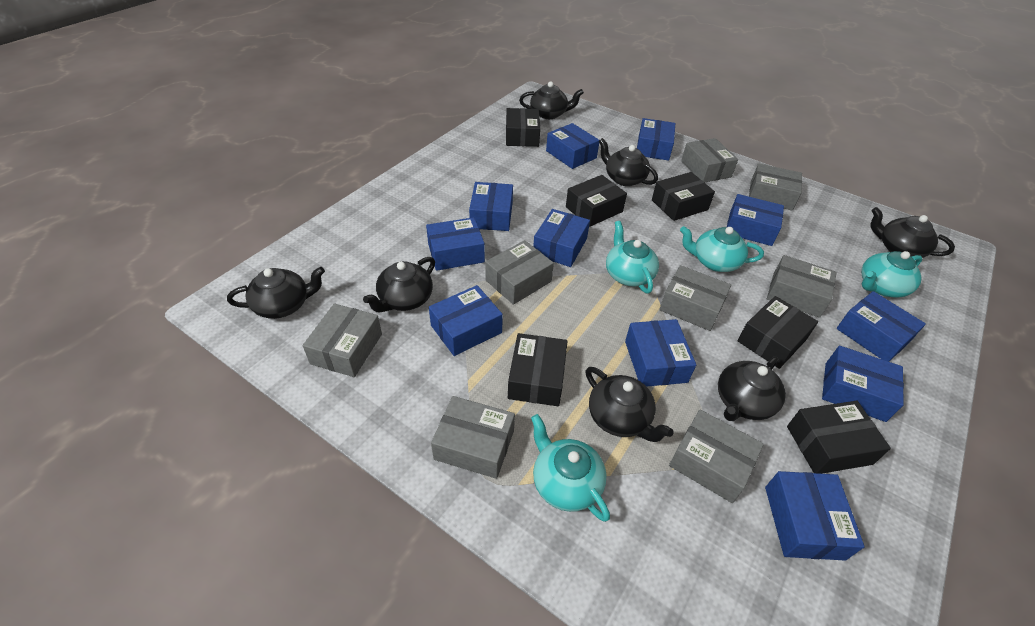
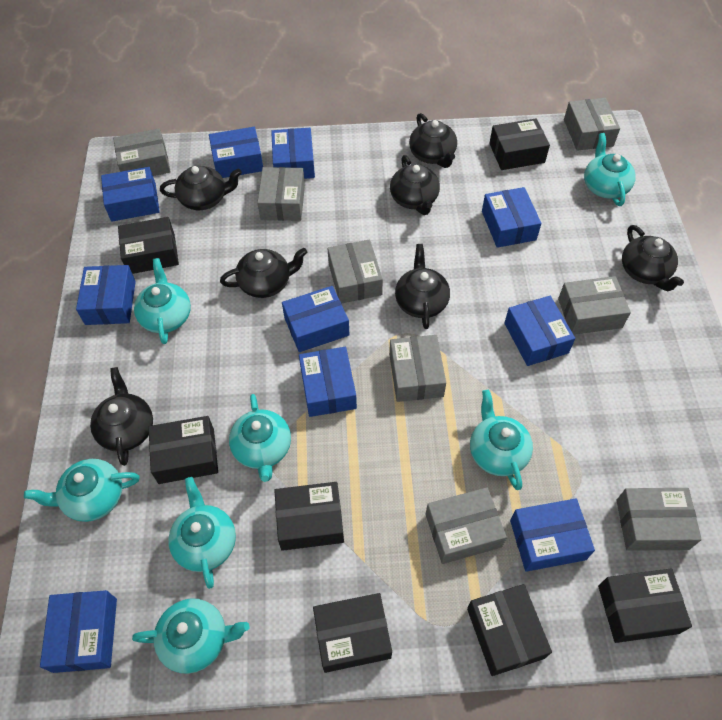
black box: [506,108,540,147] [508,333,568,406] [566,175,627,227] [652,172,715,221] [738,296,818,369] [787,401,891,474] = 6 -> [118,217,179,274] [148,416,218,484] [274,482,344,551] [313,593,392,673] [467,584,552,676] [489,119,550,170] [598,569,692,643] = 7
blue box: [426,217,485,271] [429,285,503,356] [469,182,513,231] [533,209,590,267] [546,123,599,169] [625,319,696,387] [637,118,675,161] [727,194,784,246] [765,471,865,561] [822,346,904,422] [836,291,926,362] = 11 -> [40,590,117,673] [76,265,136,325] [101,167,160,222] [209,127,263,178] [271,128,315,179] [282,286,349,352] [299,347,357,417] [482,187,541,248] [504,296,575,366] [510,498,595,572] = 10
turquoise teapot: [531,414,610,522] [606,221,659,294] [680,226,764,272] [861,251,922,298] = 4 -> [24,459,140,522] [132,598,249,674] [134,258,191,344] [168,477,236,589] [229,394,291,482] [470,390,533,490] [584,133,636,206] = 7

